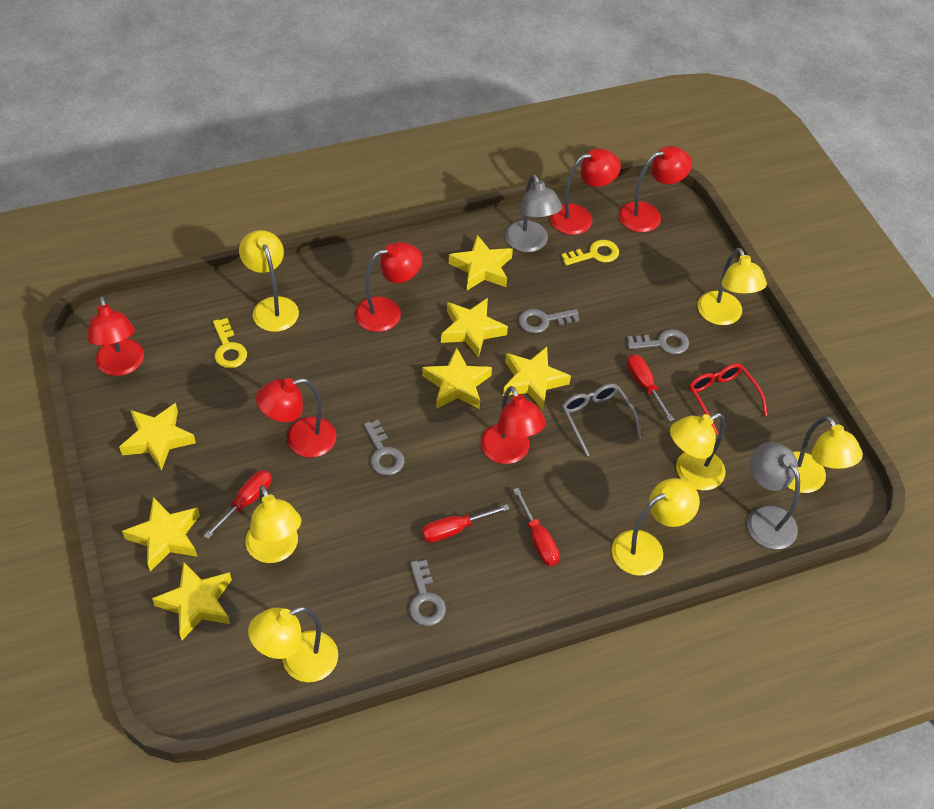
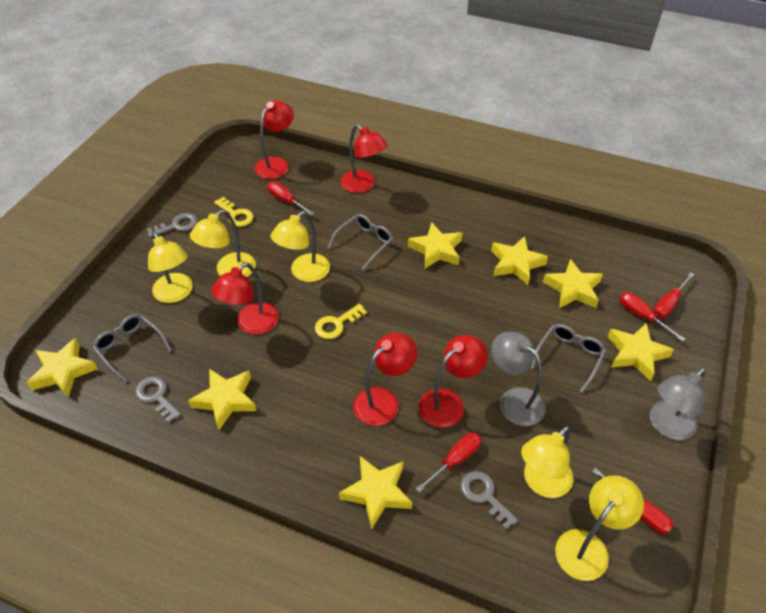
grey glasses: [562,384,641,457] = 1 -> [92,314,172,383] [328,214,393,270] [531,324,606,392] = 3
grey key: [363,420,405,476] [409,560,446,626] [518,309,580,334] [627,329,689,355] = 4 -> [135,376,181,423] [147,213,198,238] [461,471,518,530] = 3
red glasses: [689,363,768,435] = 1 -> none = 0
red lamp: [87,296,144,376] [256,378,336,458] [355,242,422,332] [481,386,546,464] [550,148,621,235] [619,146,692,232] = 6 -> [211,263,279,334] [255,100,294,179] [340,124,387,193] [353,333,417,426] [418,335,488,428] = 5
red screwdriver: [204,470,272,539] [422,504,510,543] [513,488,560,566] [627,354,674,422] = 4 -> [267,182,315,216] [416,433,481,493] [592,468,674,534] [620,292,685,341] [654,272,694,318] = 5
yellow lamp: [239,230,299,332] [245,485,301,563] [248,607,338,682] [612,478,700,576] [670,413,726,490] [698,248,767,325] [788,416,863,493] = 7 -> [148,232,193,303] [190,210,256,277] [271,211,330,282] [521,426,573,498] [555,475,644,581] = 5

